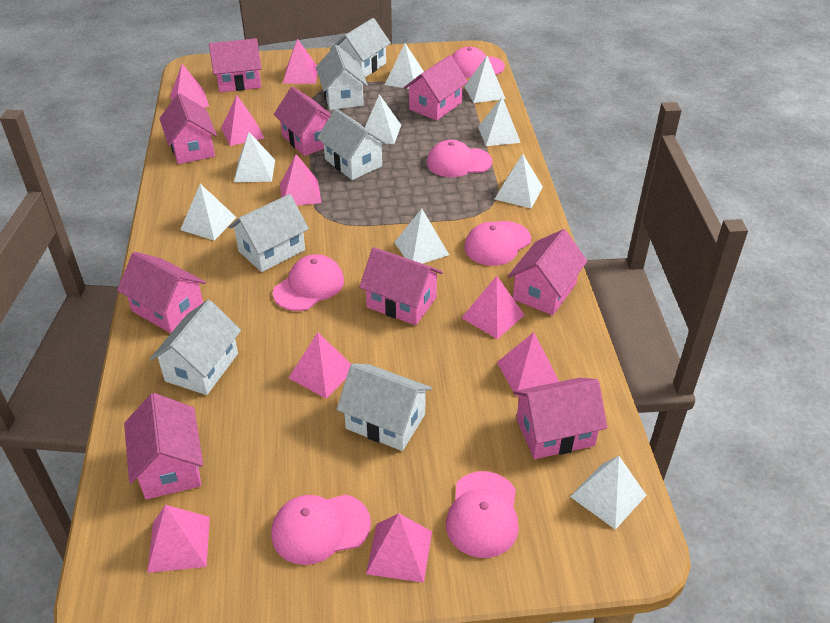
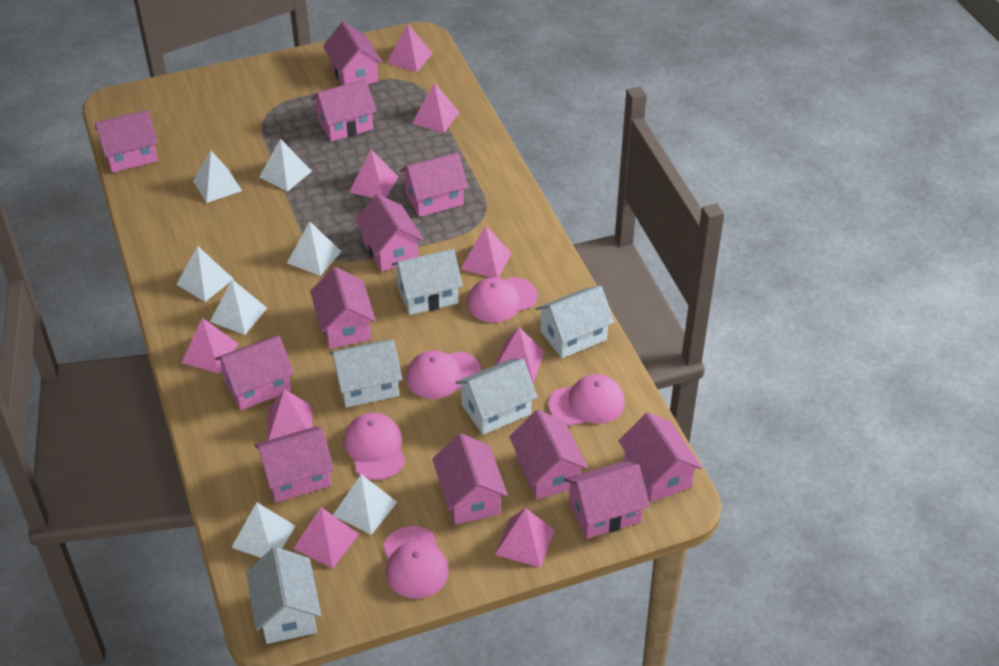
pink cap: [271,494,371,565] [273,254,344,311] [427,140,492,177] [446,471,519,558] [452,47,505,78] [464,221,531,266] = 6 -> [344,413,405,480] [383,526,449,599] [406,350,481,399] [467,277,538,323] [548,374,625,426] = 5
pink house: [117,252,206,333] [124,393,203,499] [159,93,217,164] [209,38,262,92] [274,87,331,156] [359,247,443,325] [404,55,468,121] [508,229,587,315] [513,378,607,459] = 9 -> [95,110,158,173] [215,335,294,410] [254,426,334,503] [310,267,376,349] [311,79,376,142] [323,22,382,85] [355,194,424,272] [400,152,468,217] [432,434,508,525] [509,410,588,500] [564,461,650,539] [619,412,702,502] = 12
white house: [150,300,241,395] [228,194,309,272] [316,45,368,110] [317,109,387,180] [330,18,391,77] [337,364,432,451] = 6 -> [246,547,321,644] [329,339,402,408] [392,249,463,315] [455,359,538,435] [535,286,614,358] = 5
white pyramid: [180,184,237,240] [234,132,275,182] [365,94,401,144] [385,43,424,89] [394,209,449,264] [464,56,506,103] [478,97,521,146] [494,154,543,209] [570,456,646,530] = 9 -> [176,246,233,302] [193,151,242,203] [210,279,267,335] [231,502,295,558] [259,138,312,192] [287,222,342,276] [333,474,397,535] = 7

